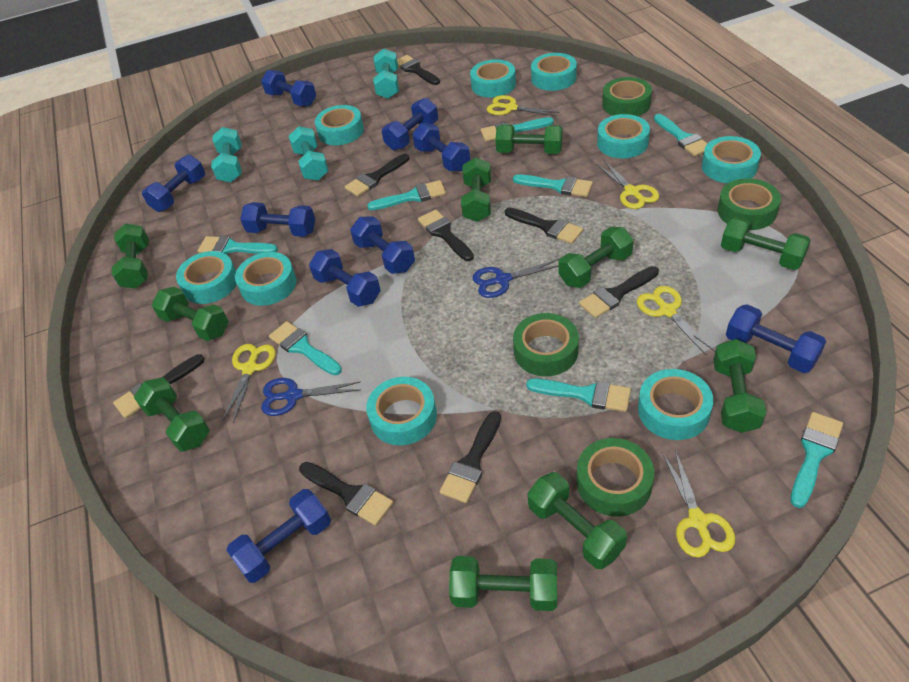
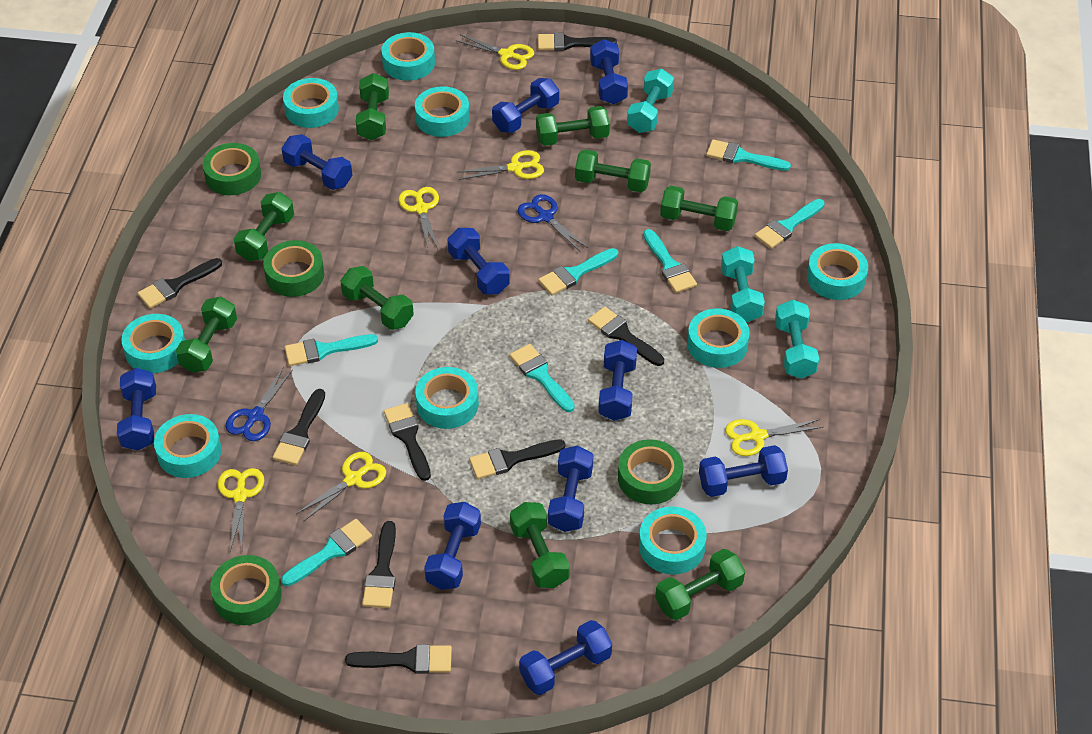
blue dumbbell: [142,155,205,212] [226,489,331,583] [240,202,315,237] [261,70,316,106] [309,249,381,307] [350,216,415,274] [382,98,438,151] [412,123,470,171] [726,304,826,373] = 9 -> [117,368,156,450] [281,134,352,190] [424,502,481,590] [448,228,510,294] [492,78,559,133] [519,620,612,695] [548,446,593,532] [590,39,628,104] [598,340,637,421] [699,445,788,497] = 10
green dumbbell: [111,224,149,289] [134,377,210,452] [152,287,229,341] [449,556,557,611] [461,157,491,222] [495,124,563,154] [527,472,627,569] [558,227,634,288] [713,339,766,433] [721,217,811,270] = 10 -> [176,297,237,373] [234,192,294,261] [340,266,414,330] [356,73,389,140] [510,502,570,588] [536,106,610,146] [575,150,651,192] [655,549,745,620] [660,186,738,231] = 9
turquoise brush: [198,236,278,254] [269,321,342,376] [367,180,446,210] [481,117,554,142] [513,174,593,197] [526,379,631,412] [654,114,708,156] [791,412,843,508] = 8 -> [281,519,372,586] [285,334,378,366] [509,344,575,412] [538,248,618,295] [643,229,697,293] [706,139,791,171] [755,199,825,249] = 7
yellow scissors: [222,344,276,423] [487,95,559,116] [596,160,659,209] [636,286,715,355] [663,450,735,558] = 5 -> [218,468,264,551] [296,452,386,521] [398,187,439,249] [456,34,534,70] [458,150,544,180] [725,419,824,456] = 6

